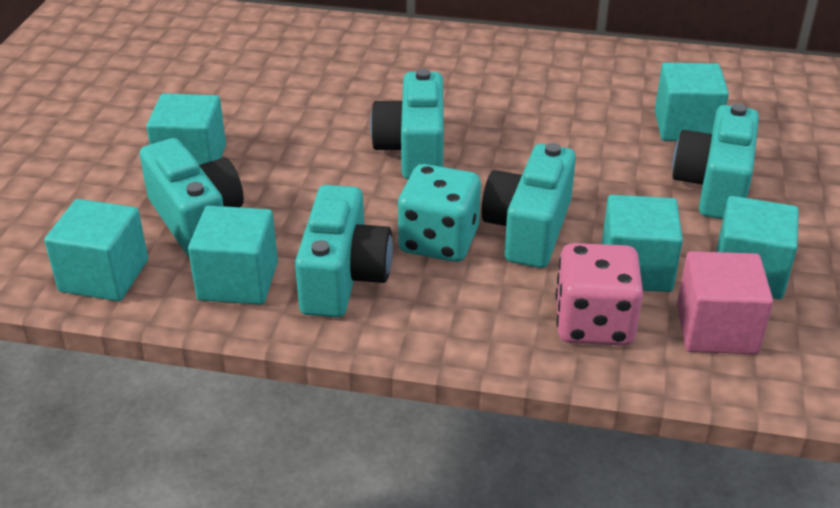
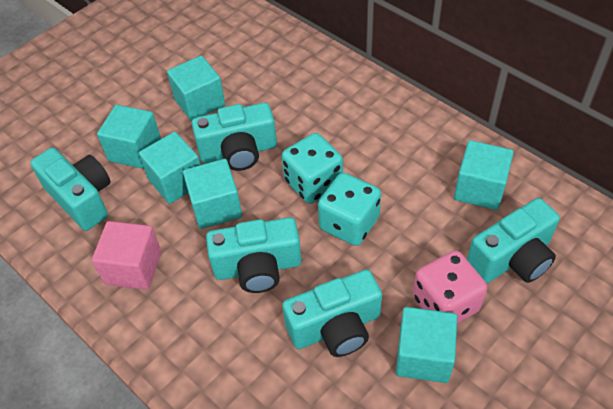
turquoise dice: [397,164,481,262] = 1 -> [282,133,343,204] [318,173,381,246] = 2

